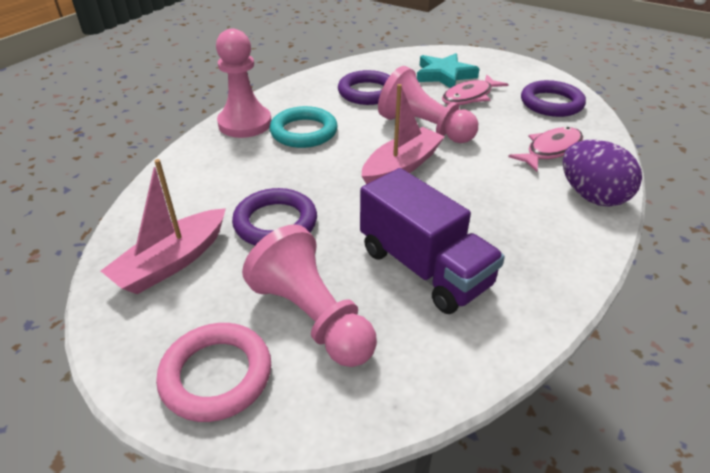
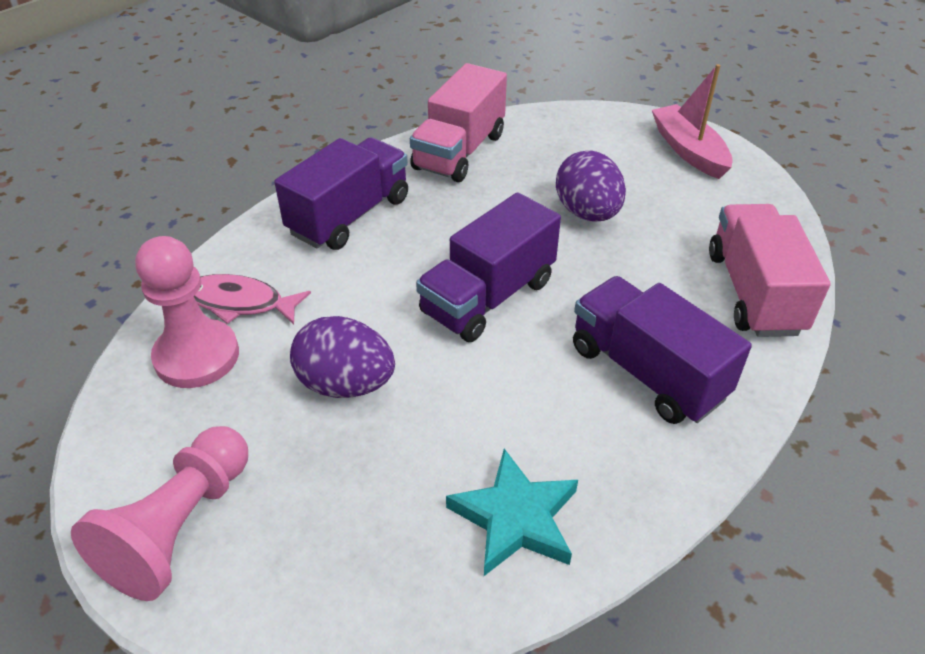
pink boat: [101,159,226,294] [361,84,445,184] = 2 -> [652,64,733,179] = 1
pink fish: [442,75,509,105] [508,127,583,172] = 2 -> [194,274,311,324] = 1
pink pawn: [216,28,271,138] [242,224,377,367] [378,66,478,143] = 3 -> [71,426,248,601] [135,236,239,388] = 2
pink ring: [156,323,271,422] = 1 -> none = 0
pink truck: none = 0 -> [410,63,507,182] [709,204,831,337] = 2
purple egg: [562,140,642,207] = 1 -> [290,316,395,398] [556,151,626,221] = 2
purple ring: [232,188,317,245] [338,70,390,105] [521,80,586,117] = 3 -> none = 0
purple truck: [360,168,505,314] = 1 -> [274,137,408,250] [416,192,561,342] [573,276,752,424] = 3
turquoise ring: [270,106,338,148] = 1 -> none = 0

